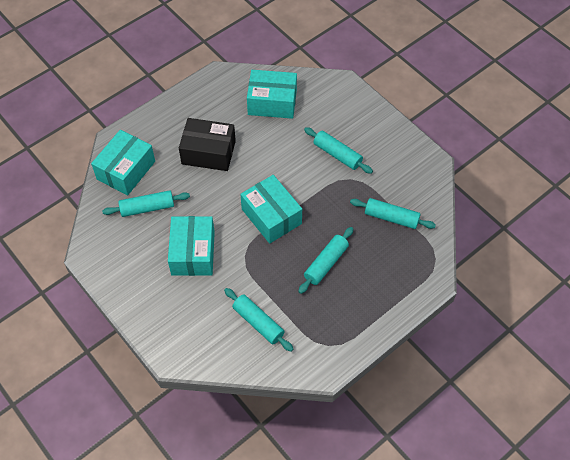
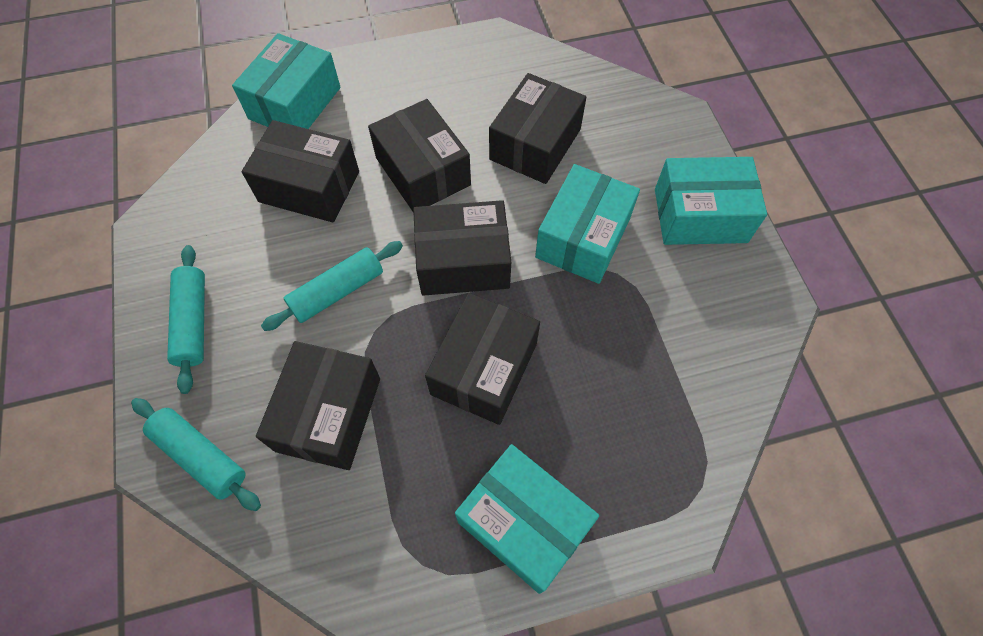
black box: [179,118,236,171] = 1 -> [242,120,359,223] [256,341,380,470] [368,99,471,211] [413,200,511,296] [425,293,540,425] [489,73,586,184] = 6
turquoise rolling pin: [102,190,190,217] [224,288,293,352] [298,227,353,294] [304,127,373,174] [350,198,436,229] = 5 -> [131,398,261,511] [167,245,205,394] [261,241,403,331] = 3

